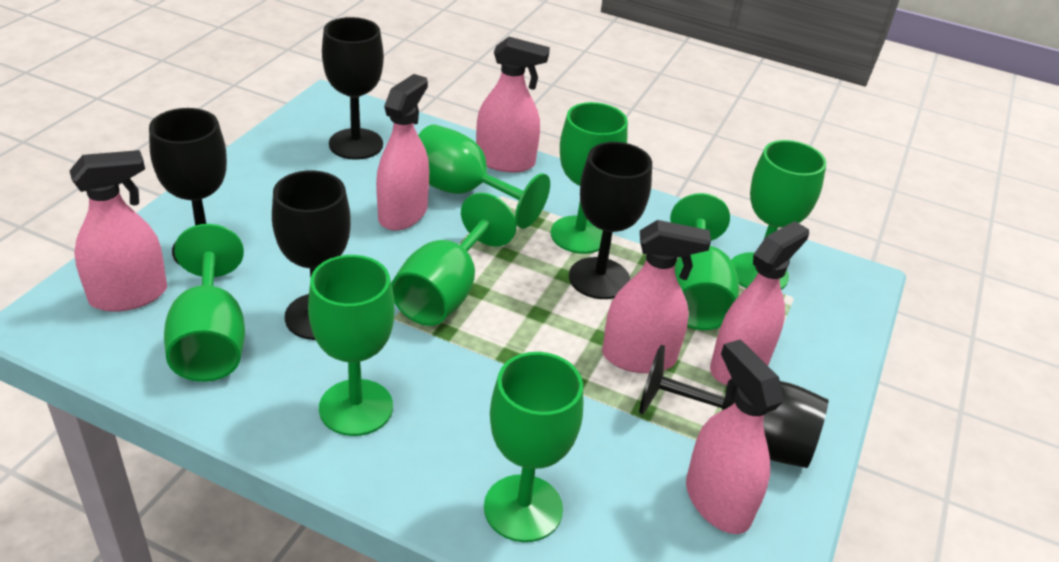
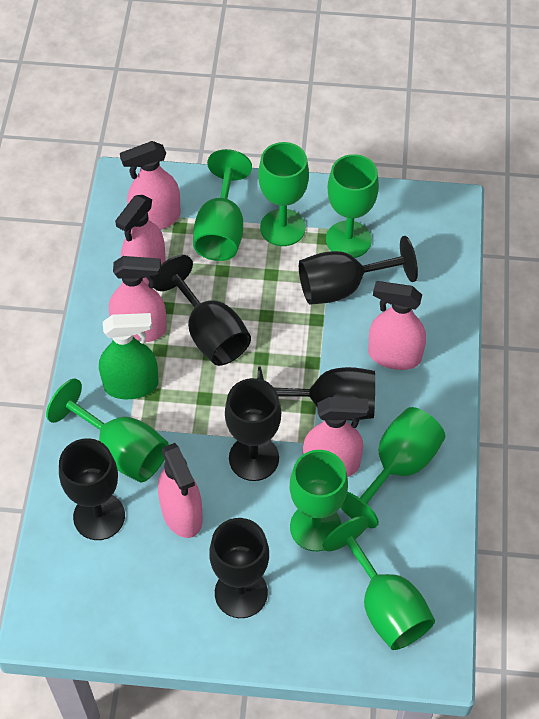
black goblet: [149,108,227,266] [272,170,351,340] [322,17,384,160] [569,142,652,299] [639,345,828,468] = 5 -> [59,438,125,540] [153,255,251,366] [209,518,269,618] [225,378,281,481] [257,367,375,420] [299,236,418,305] = 6
green goblet: [164,224,245,382] [308,255,395,436] [391,193,517,326] [418,124,550,229] [484,352,583,542] [551,102,628,254] [670,193,739,330] [731,140,826,290] = 8 -> [46,379,169,482] [193,149,252,261] [258,142,309,246] [290,450,348,551] [323,516,435,650] [326,154,379,258] [340,407,445,528] = 7
green spray bottle: none = 0 -> [99,313,158,399] = 1

